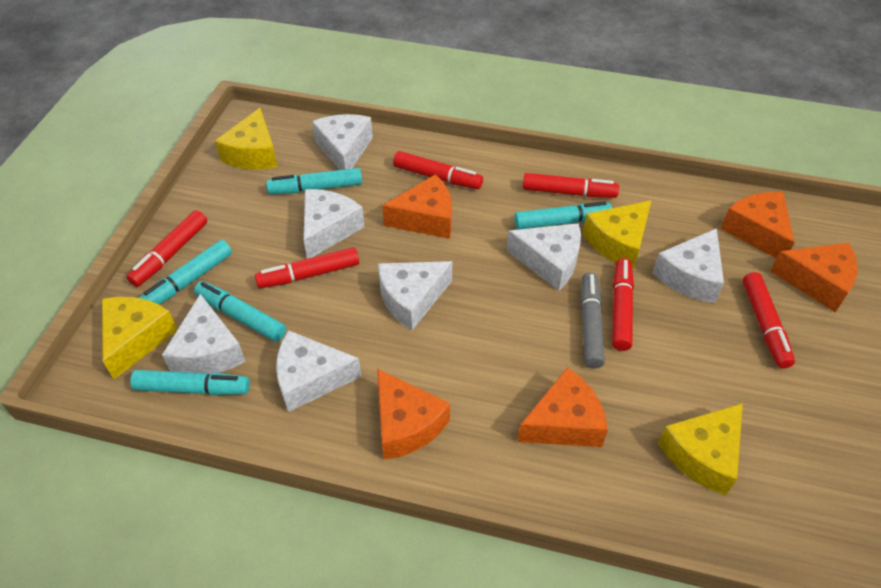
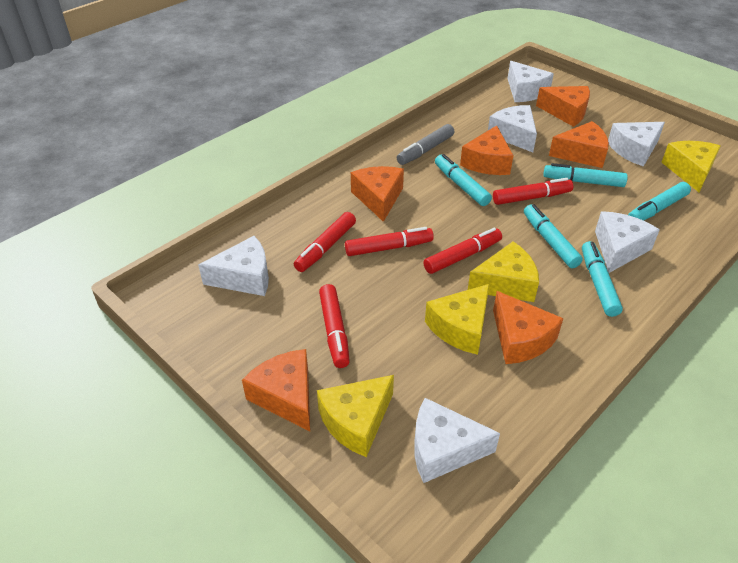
orange cheese: [377,369,450,460] [382,174,452,239] [517,367,608,447] [721,192,795,258] [770,243,857,312] = 5 -> [242,349,310,431] [351,166,404,222] [460,125,514,175] [493,291,563,364] [536,86,590,127] [549,121,609,168] = 6
red marker: [127,210,207,287] [255,247,359,288] [393,151,483,189] [523,173,619,198] [612,258,634,351] [743,272,795,368] = 6 -> [294,212,356,272] [319,284,350,368] [345,227,434,256] [423,228,502,274] [493,178,573,205] = 5
white cheese: [162,294,245,374] [276,330,361,412] [303,189,365,259] [312,114,373,170] [378,261,452,330] [507,223,581,291] [652,228,724,303] = 7 -> [198,236,269,296] [414,398,500,483] [488,105,537,152] [507,61,554,102] [595,211,660,273] [608,122,665,167] = 6

